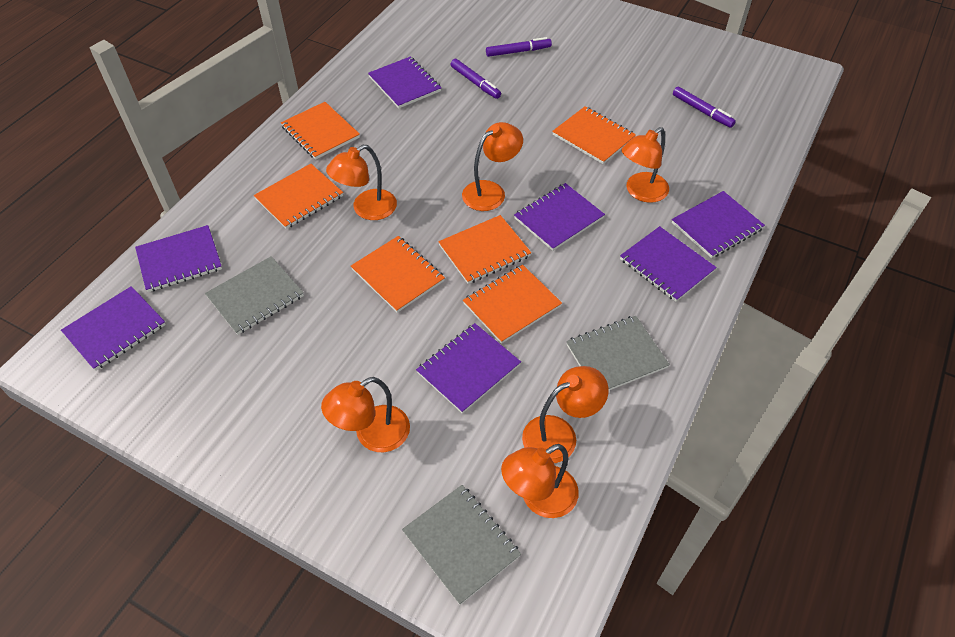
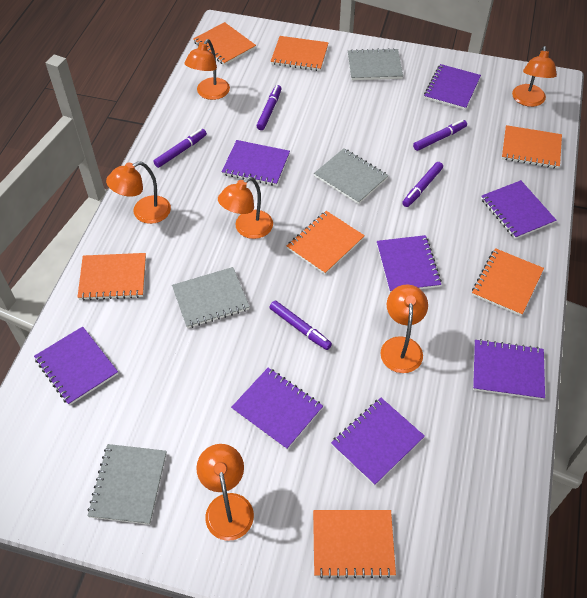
grey notebook: [205,256,304,335] [402,485,521,605] [566,316,670,390] = 3 -> [87,444,167,525] [172,267,250,328] [314,148,388,204] [348,48,403,80] = 4
orange notebook: [254,164,343,229] [281,102,360,160] [351,236,445,313] [438,215,531,284] [463,265,562,344] [552,106,636,164] = 6 -> [77,253,146,300] [193,22,256,65] [271,36,329,71] [287,211,365,274] [313,510,396,578] [472,248,544,316] [502,125,562,168] = 7
purple marker: [450,59,501,99] [486,37,552,57] [673,87,736,128] = 3 -> [153,129,207,168] [257,85,282,130] [269,301,332,350] [402,162,443,207] [413,120,467,151] = 5
purple notebook: [61,286,166,371] [135,225,222,292] [368,57,441,108] [416,323,521,414] [514,183,605,251] [620,226,717,302] [672,191,765,258] = 7 -> [34,326,118,405] [222,140,290,186] [231,368,323,450] [331,398,425,486] [377,235,442,293] [424,64,481,110] [473,339,545,400] [481,180,557,239] = 8

